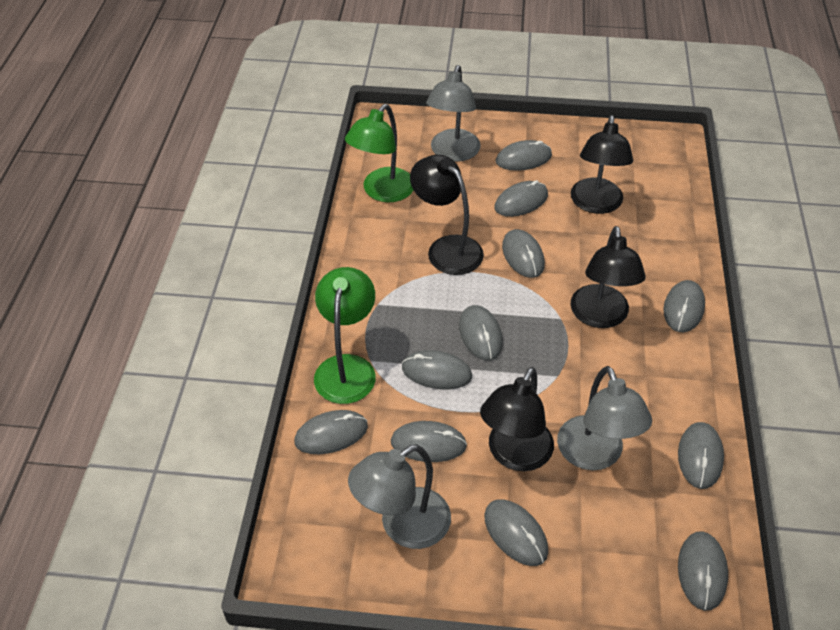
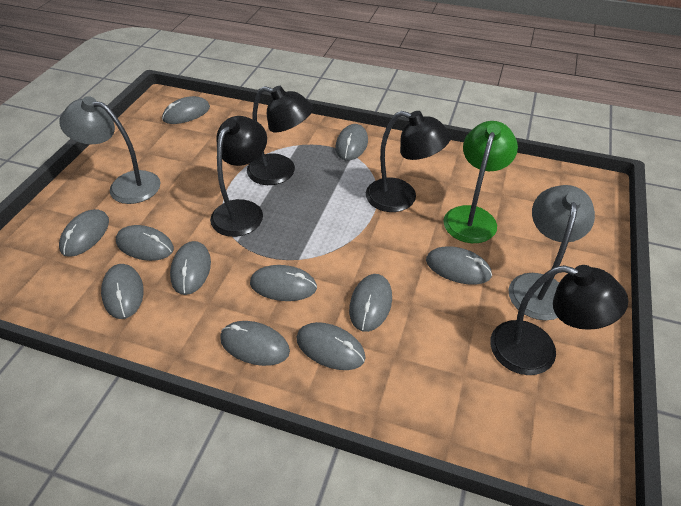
green lamp: [314,267,376,404] [345,104,413,202] = 2 -> [443,121,518,243] = 1
grey lamp: [348,444,451,549] [426,65,481,162] [557,366,652,470] = 3 -> [59,96,161,204] [508,185,595,320] = 2

